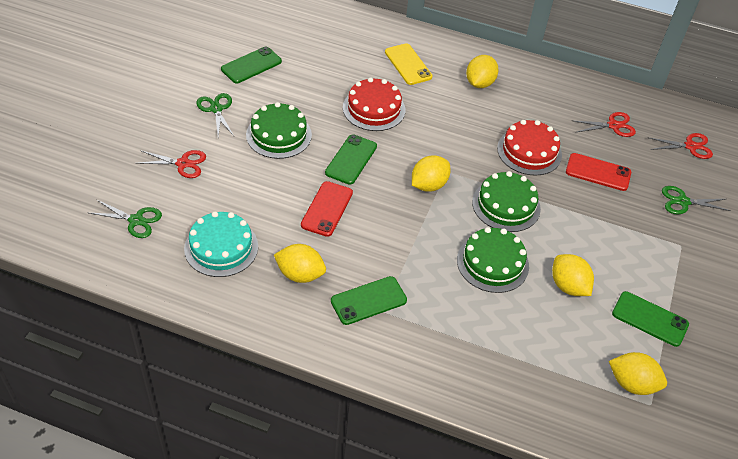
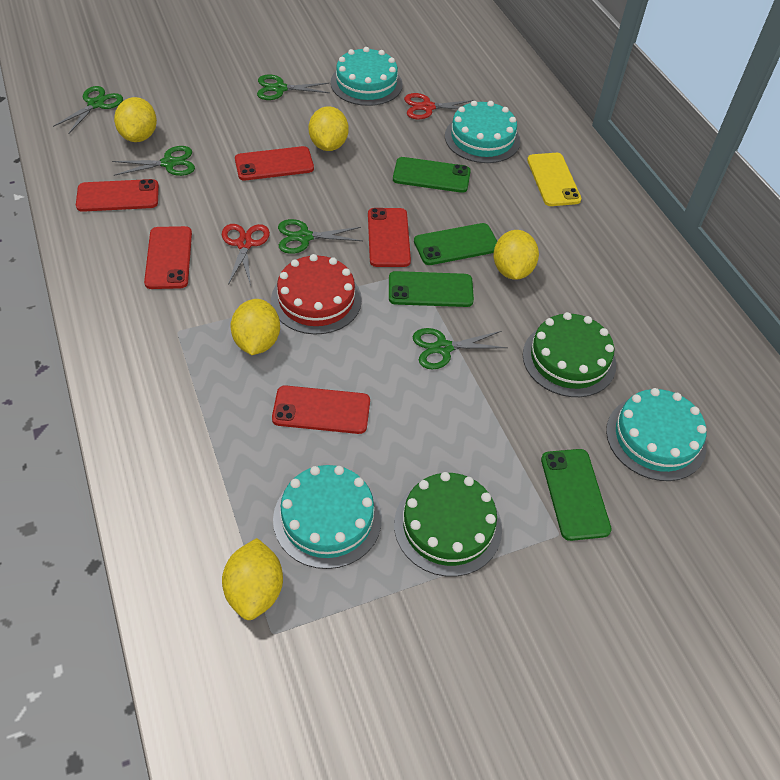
green cake: [246,102,312,159] [457,227,529,293] [472,171,541,232] = 3 -> [394,472,502,577] [523,312,616,397] = 2
green scissors: [89,200,162,238] [196,93,234,136] [662,186,731,214] = 3 -> [53,86,123,134] [112,146,195,176] [257,74,330,100] [278,219,363,254] [413,328,508,369] = 5
red cake: [343,77,405,131] [497,120,562,176] = 2 -> [271,254,362,334] = 1
red phone: [301,181,353,237] [566,153,631,191] = 2 -> [76,179,159,212] [144,226,192,289] [235,146,314,181] [272,385,370,434] [368,208,411,267] = 5
red scissors: [136,150,206,178] [571,112,636,137] [647,133,713,159] = 3 -> [222,224,270,286] [404,93,475,119] = 2
turquoise cake: [184,211,258,277] = 1 -> [273,465,382,569] [331,47,403,106] [445,101,520,163] [606,388,707,481] = 4

